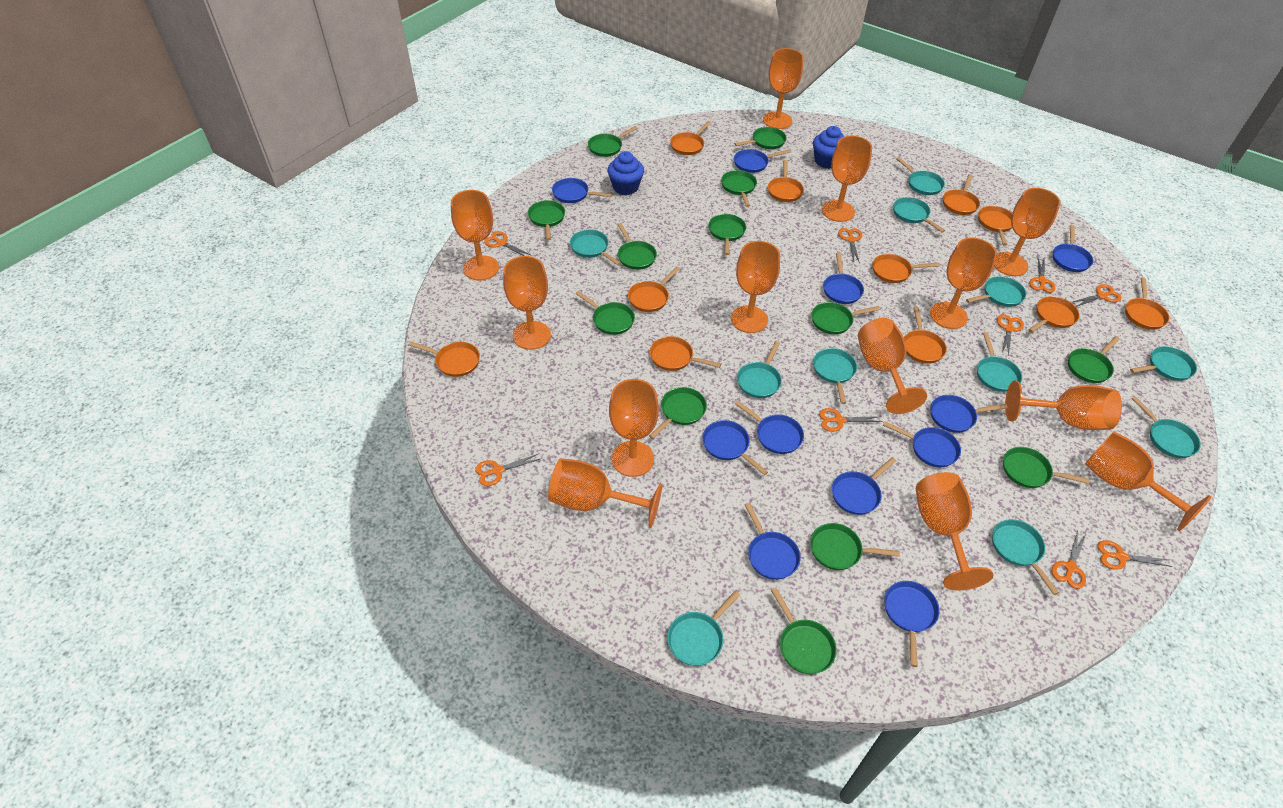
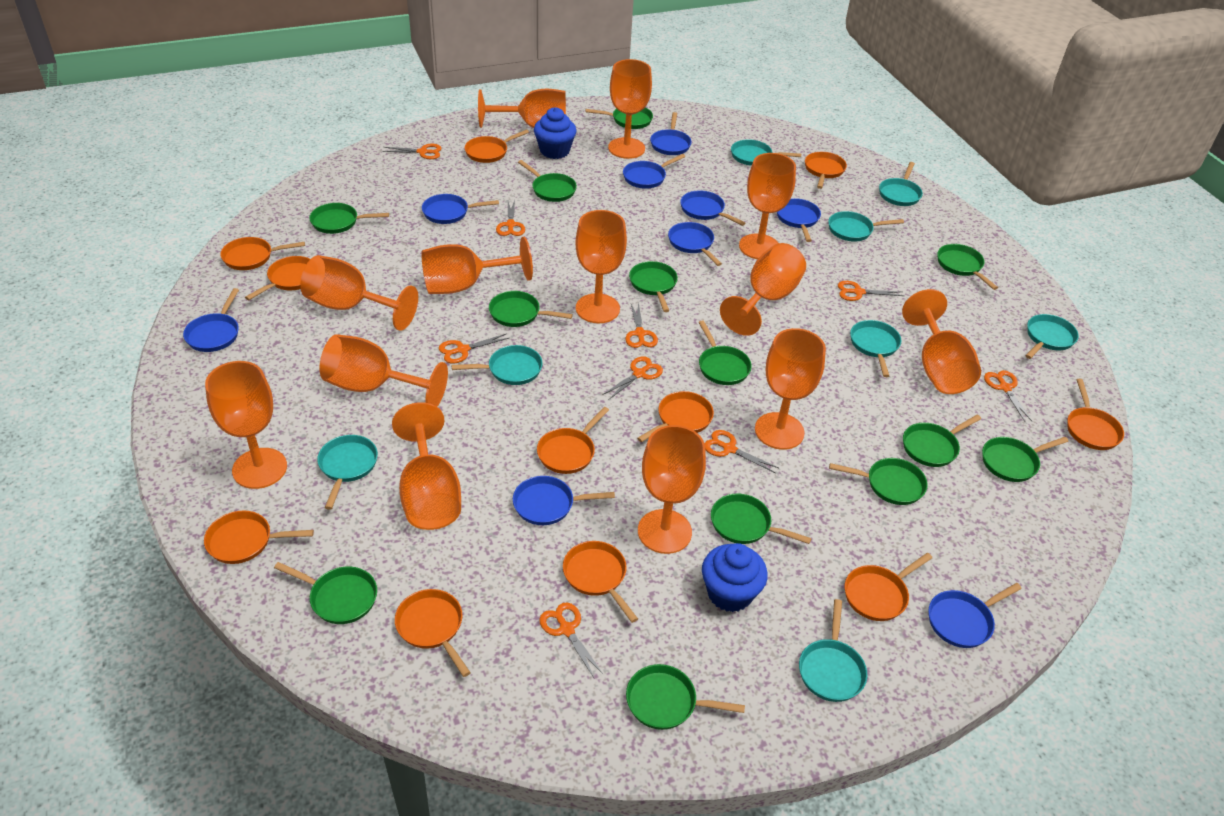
blue pan: [552,178,612,203] [702,420,768,475] [734,149,790,173] [735,401,804,454] [744,503,801,580] [823,253,864,304] [832,457,896,515] [883,421,961,467] [884,581,940,667] [930,395,1008,433] [1053,225,1093,272] = 11 -> [183,288,239,352] [422,194,499,224] [513,476,615,525] [623,154,685,189] [650,112,692,155] [668,222,722,266] [680,190,745,226] [777,198,821,242] [928,583,1022,648] = 9
turquoise pan: [570,229,621,265] [667,590,740,666] [737,341,782,398] [813,348,857,404] [893,197,945,233] [896,157,945,195] [966,276,1026,307] [977,332,1022,392] [992,519,1059,595] [1130,346,1197,381] [1132,396,1201,458] = 11 -> [317,435,378,510] [452,345,543,385] [731,139,801,166] [799,599,867,702] [828,211,904,242] [850,320,901,377] [879,162,923,206] [1025,314,1079,359] = 8

